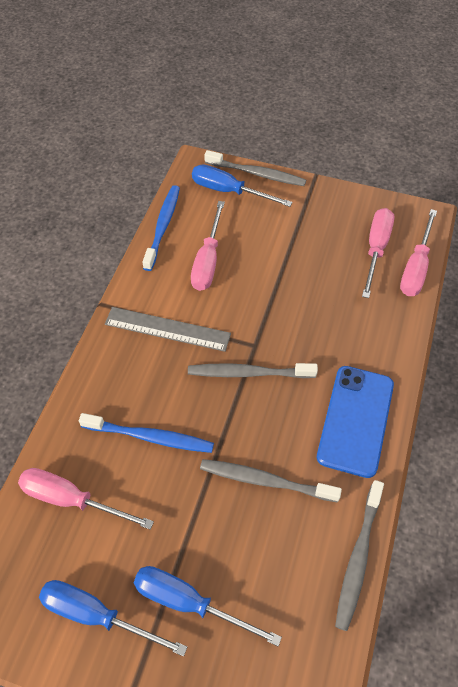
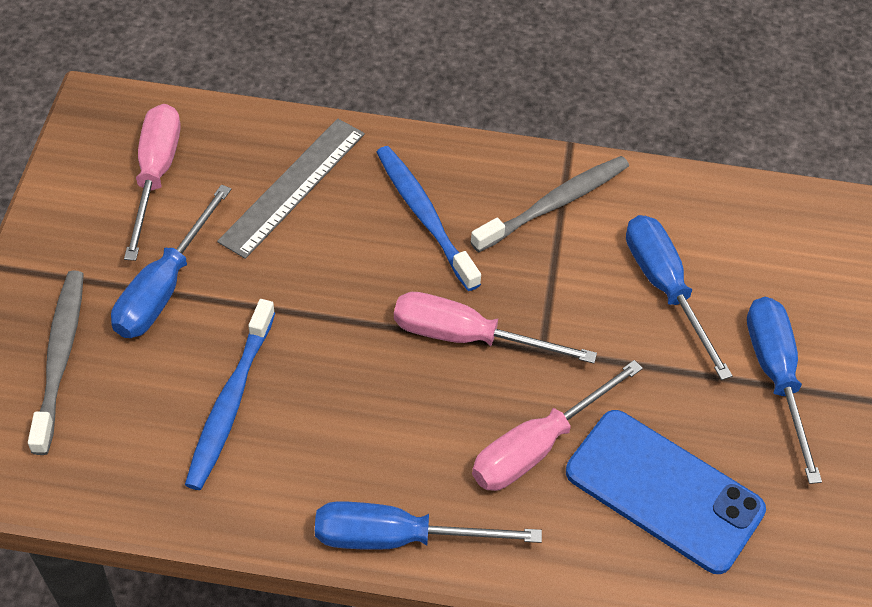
blue screwdriver: [39,580,187,657] [134,566,282,646] [192,164,292,207] = 3 -> [111,184,231,338] [315,502,542,550] [626,215,733,380] [747,297,822,484] = 4
grey toothbrush: [188,363,318,378] [200,459,342,503] [204,150,306,186] [335,480,384,631] = 4 -> [28,271,84,455] [470,156,629,252] = 2
pink screwdriver: [18,468,154,530] [191,201,225,291] [362,208,394,298] [400,209,437,296] = 4 -> [124,104,181,261] [394,292,597,364] [472,360,643,491] = 3

